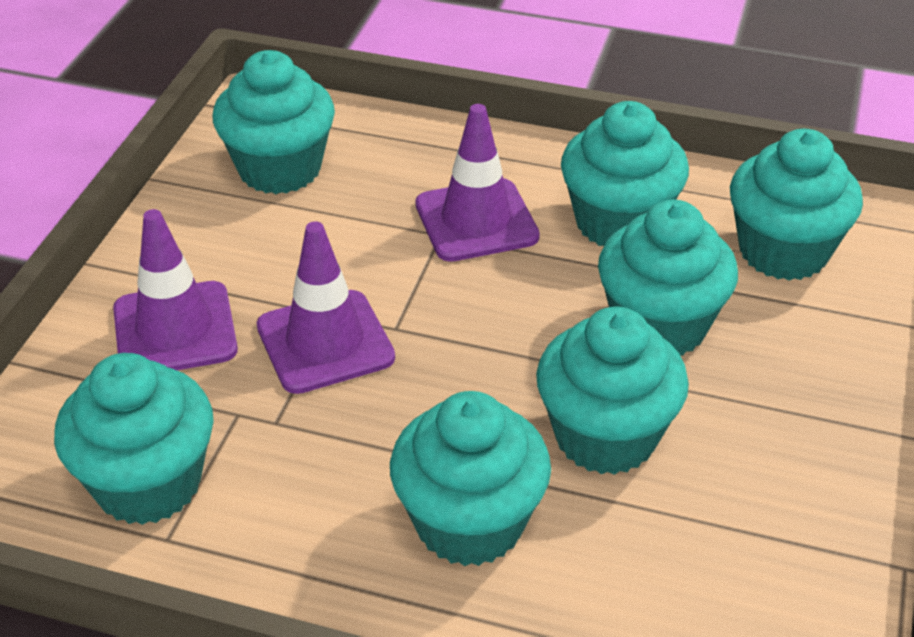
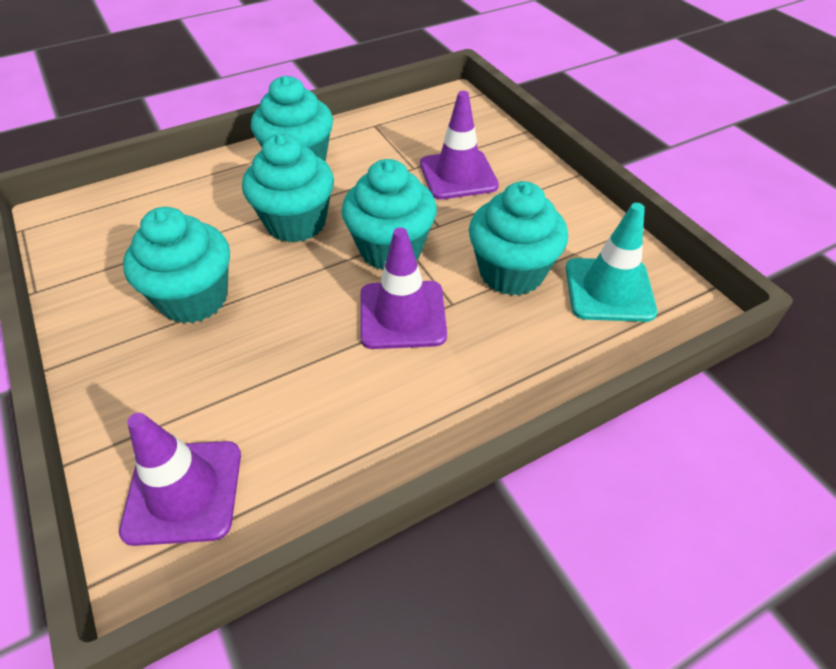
turquoise cupcake: [54,353,214,525] [213,50,335,194] [390,391,551,566] [536,307,689,475] [561,101,689,246] [598,199,738,356] [730,129,863,281] = 7 -> [123,207,230,324] [242,133,334,243] [251,75,333,161] [341,159,437,270] [469,181,568,296] = 5
turquoise traffic cone: none = 0 -> [566,203,657,322] = 1

